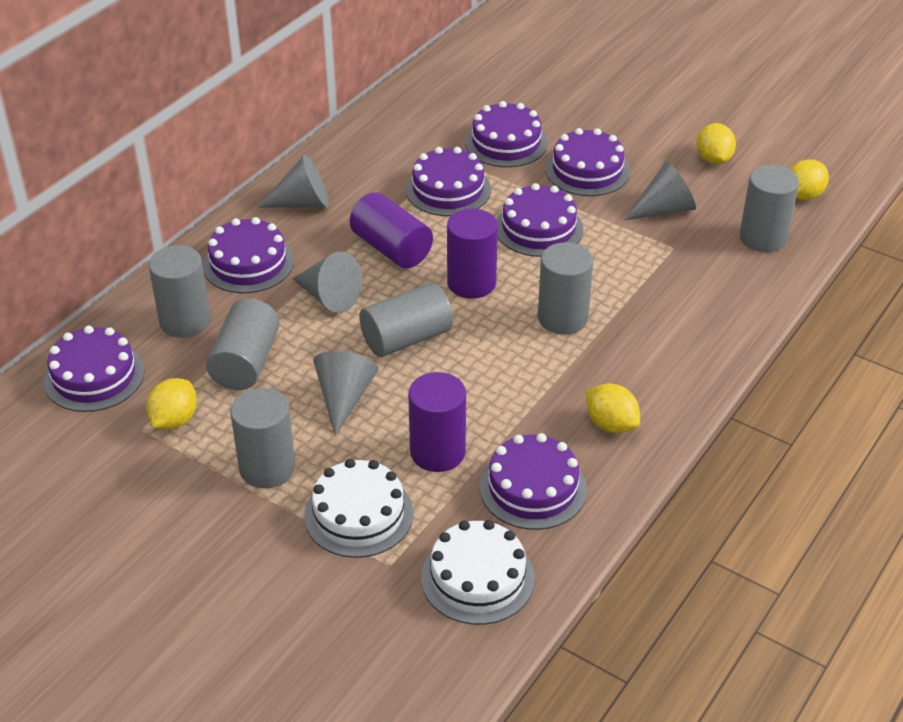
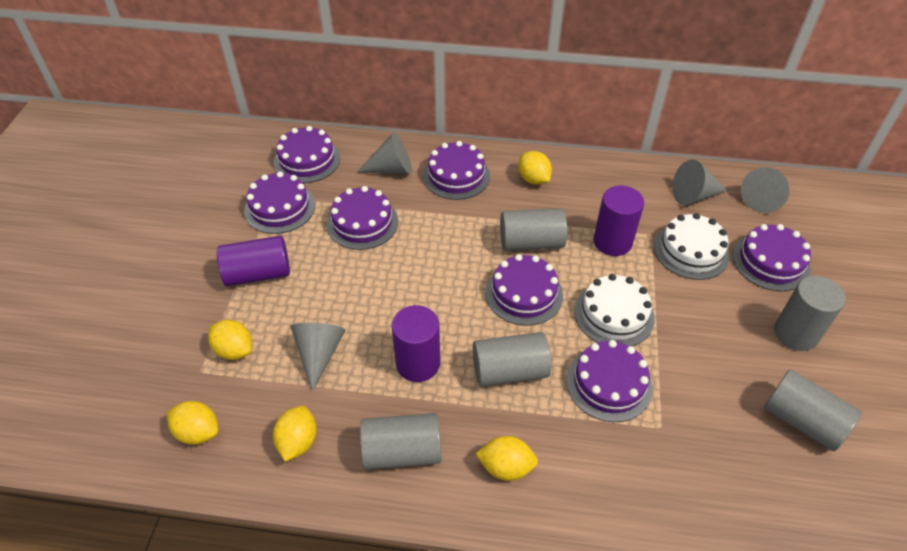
grey cylinder: [149,245,210,338] [206,298,280,390] [230,388,295,488] [359,283,453,357] [538,242,593,334] [739,165,799,252] = 6 -> [360,413,442,470] [473,332,551,387] [500,208,567,251] [764,369,861,451] [774,276,846,351] = 5
yellow lemon: [146,378,197,429] [586,383,640,433] [696,123,736,165] [790,159,829,201] = 4 -> [167,401,219,445] [208,320,252,360] [273,406,317,462] [475,436,538,481] [518,151,552,185] = 5

